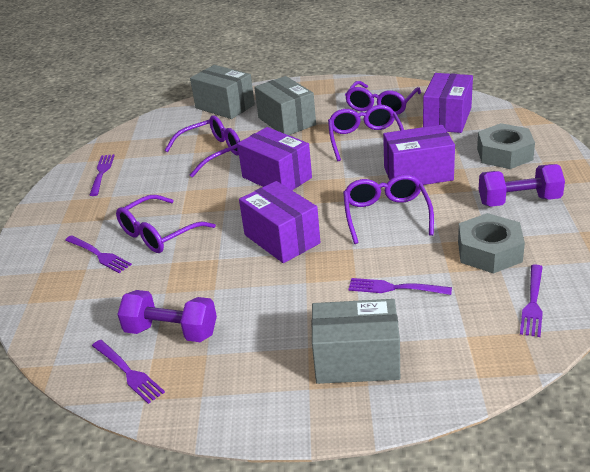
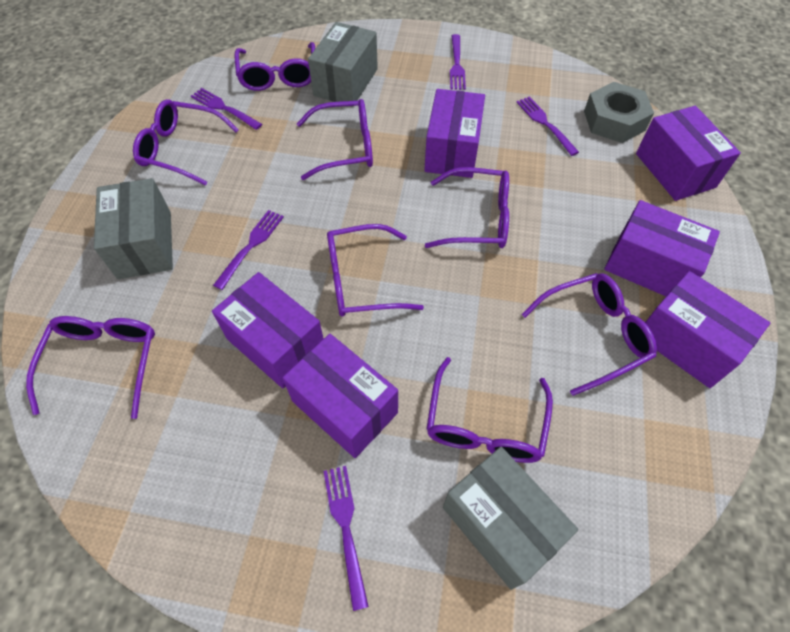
grey nut: [458,213,525,274] [477,123,535,169] = 2 -> [584,82,654,143] = 1
purple box: [237,127,312,190] [239,181,321,263] [383,125,455,185] [423,73,473,133] = 4 -> [212,272,324,388] [282,334,398,458] [424,89,485,178] [604,200,720,296] [636,106,741,201] [645,271,770,388] = 6
purple dumbbell: [117,290,217,342] [479,164,565,207] = 2 -> none = 0
purple glasses: [116,195,216,253] [164,115,240,177] [328,105,404,161] [343,175,434,244] [345,81,421,115] = 5 -> [26,316,155,419] [133,99,239,186] [234,42,315,91] [297,99,373,180] [327,224,424,317] [425,167,509,248] [426,357,553,463] [522,273,657,396] = 8

